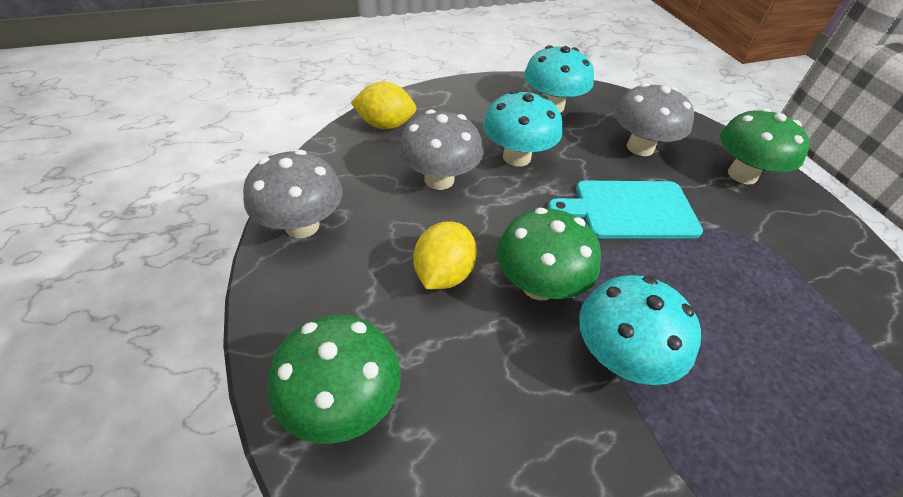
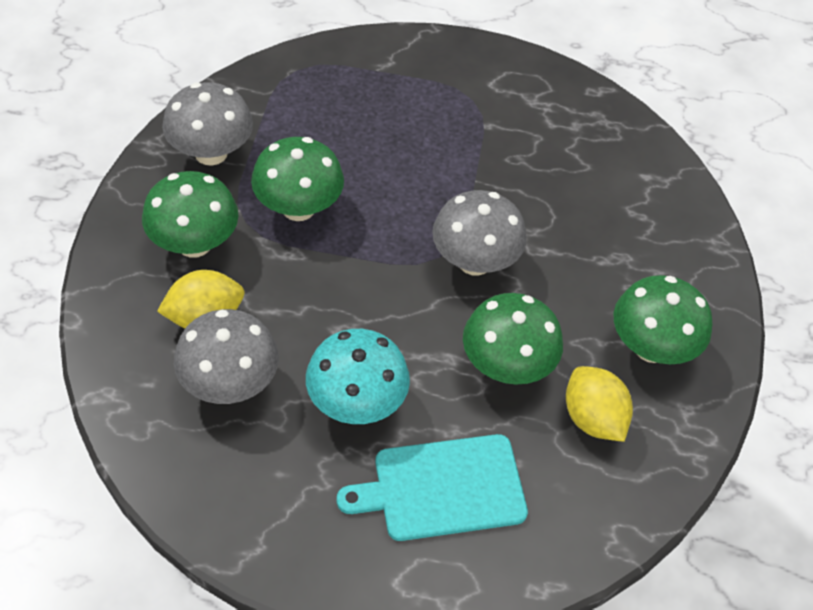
green mushroom: [268,315,401,444] [497,208,601,301] [720,108,810,184] = 3 -> [142,171,238,258] [251,137,344,221] [463,293,563,385] [614,275,713,364] = 4
turquoise mushroom: [483,90,562,166] [524,45,594,113] [579,275,701,385] = 3 -> [306,329,410,424] = 1

